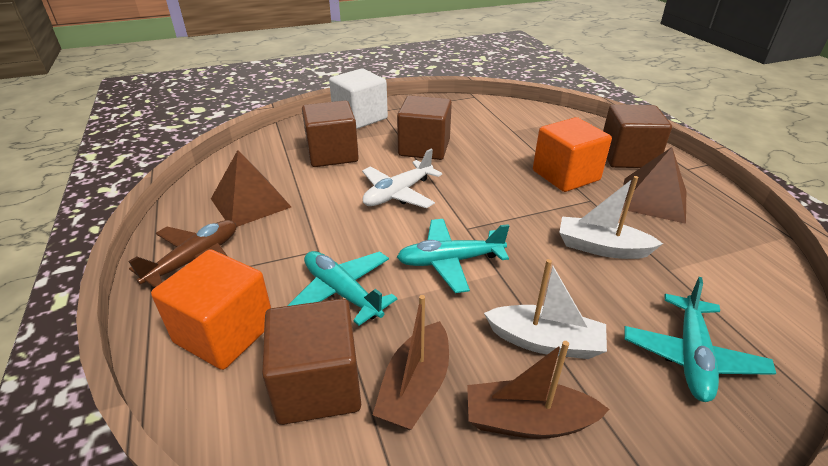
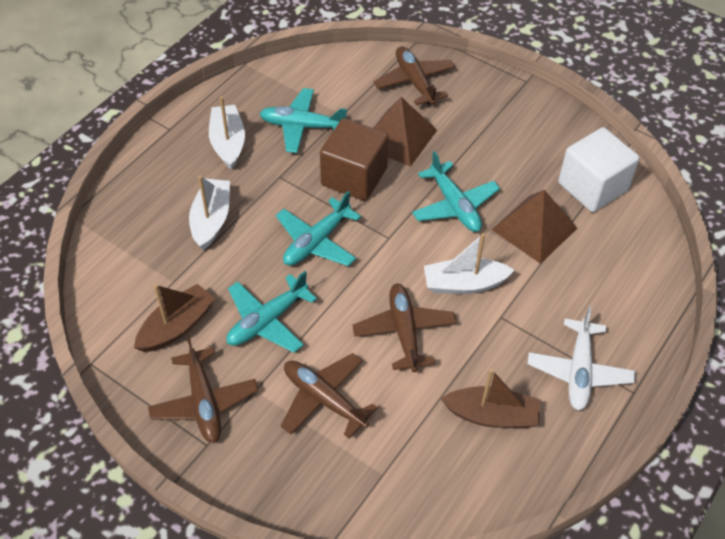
brown cube: [262,299,361,425] [302,101,359,167] [397,95,452,160] [603,104,672,168] = 4 -> [320,118,389,201] = 1
brown plane: [128,220,236,288] = 1 -> [148,337,258,443] [281,353,378,439] [352,284,457,372] [374,46,456,106] = 4
orange cube: [151,249,271,370] [533,117,612,192] = 2 -> none = 0
turquoise plane: [288,251,397,326] [397,219,509,293] [624,277,776,402] = 3 -> [226,271,317,353] [259,88,347,153] [276,191,361,266] [412,151,500,232] = 4
white boat: [484,259,607,359] [559,176,663,259] = 2 -> [189,176,230,250] [209,96,245,170] [424,233,515,294] = 3

